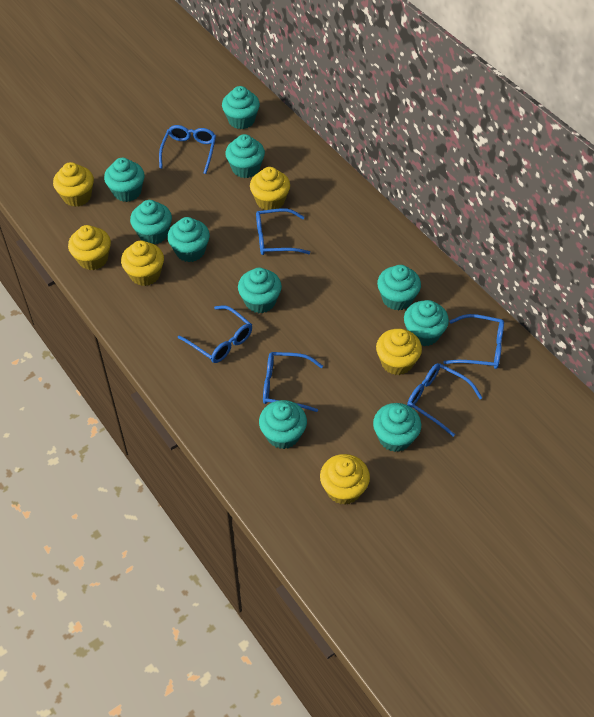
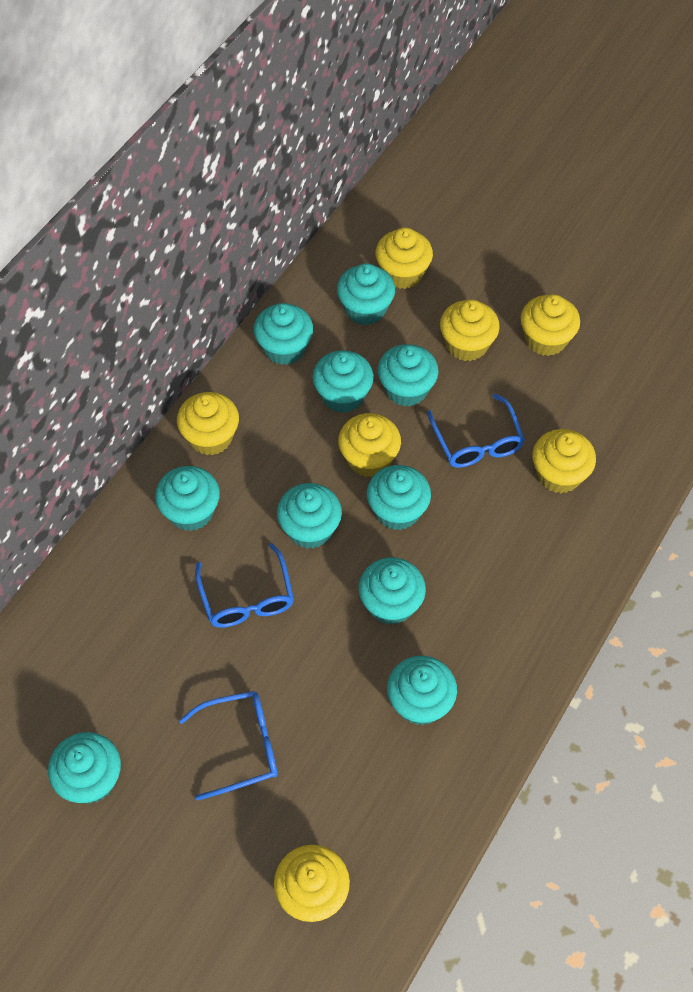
blue glasses: [159,125,216,174] [178,305,252,363] [256,208,310,255] [263,352,323,412] [407,363,483,437] [443,314,504,369] = 6 -> [179,691,278,801] [195,543,294,628] [427,393,525,468] = 3
yellow cupcake: [53,162,94,207] [68,225,111,270] [121,241,164,286] [250,167,290,210] [320,454,370,505] [376,329,422,375] = 6 -> [177,392,239,455] [274,845,350,922] [338,413,401,477] [375,227,433,289] [440,299,500,361] [521,294,580,356] [532,429,596,493] = 7

